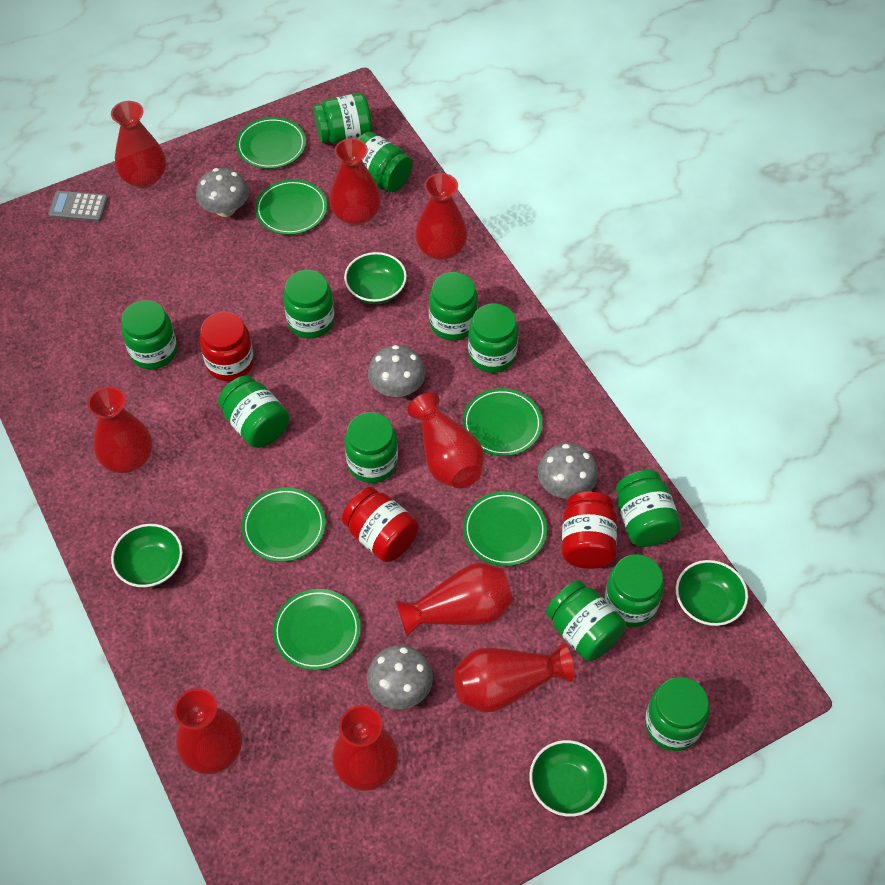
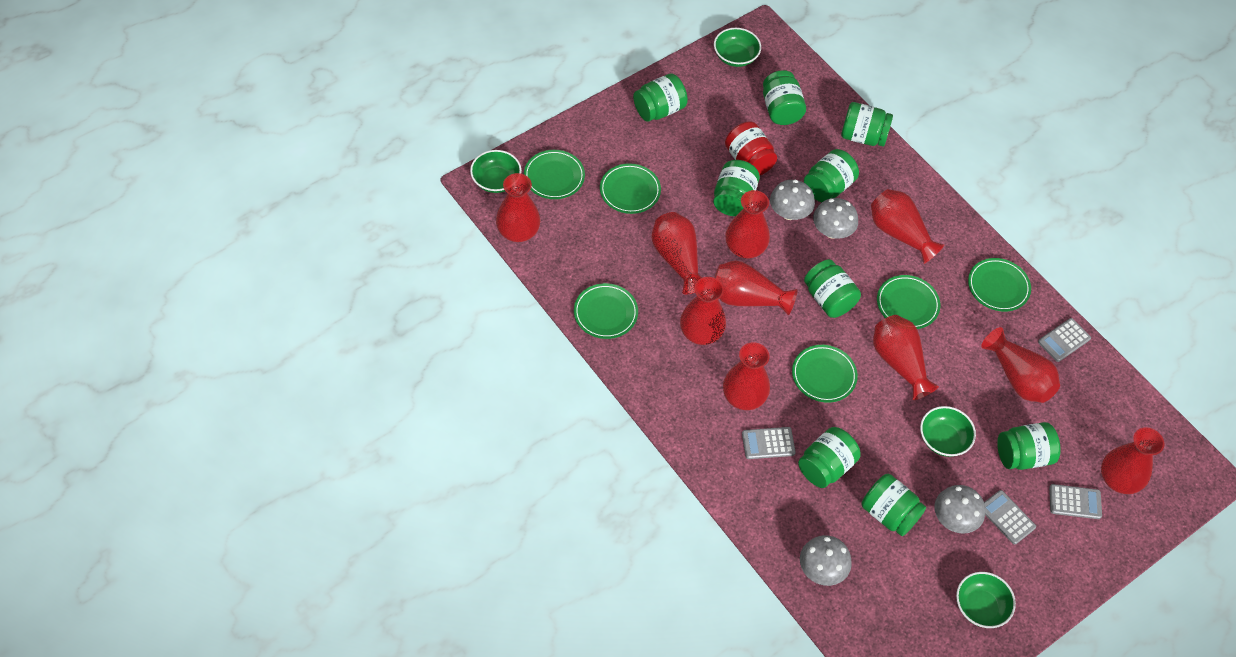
green jar: [121,300,177,369] [218,376,290,448] [283,270,335,339] [313,93,372,144] [344,412,398,483] [357,132,413,192] [429,272,478,341] [468,303,519,373] [546,580,626,661] [604,554,664,627] [616,470,681,547] [645,677,709,751] = 12 -> [633,73,688,122] [713,160,760,216] [763,70,806,125] [798,427,861,488] [804,149,859,202] [804,259,861,318] [841,102,893,146] [861,474,926,536] [997,422,1061,470] = 9
grey calculator: [48,191,108,222] = 1 -> [742,427,796,459] [984,490,1036,545] [1038,318,1091,362] [1049,484,1102,519] = 4
red jar: [200,312,254,381] [342,487,419,562] [562,491,617,569] = 3 -> [725,122,777,175] = 1
red vase: [88,386,153,473] [111,101,166,188] [174,689,242,774] [329,138,381,226] [332,705,398,791] [396,562,513,637] [408,392,484,488] [415,173,467,260] [453,643,574,713] = 9 -> [496,173,540,242] [651,212,702,294] [680,277,726,345] [714,260,798,316] [723,342,770,410] [725,190,770,259] [871,189,944,264] [873,315,939,400] [981,327,1060,403] [1101,427,1165,494] = 10

